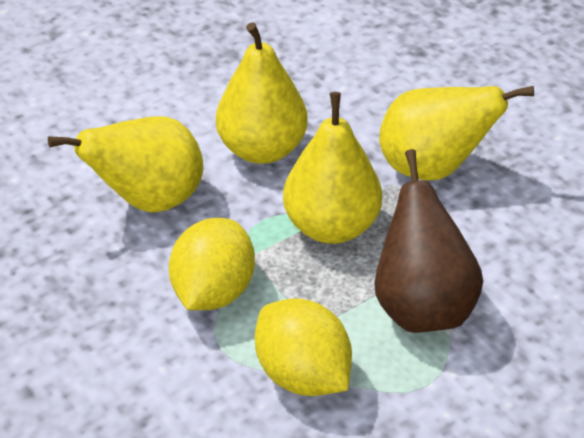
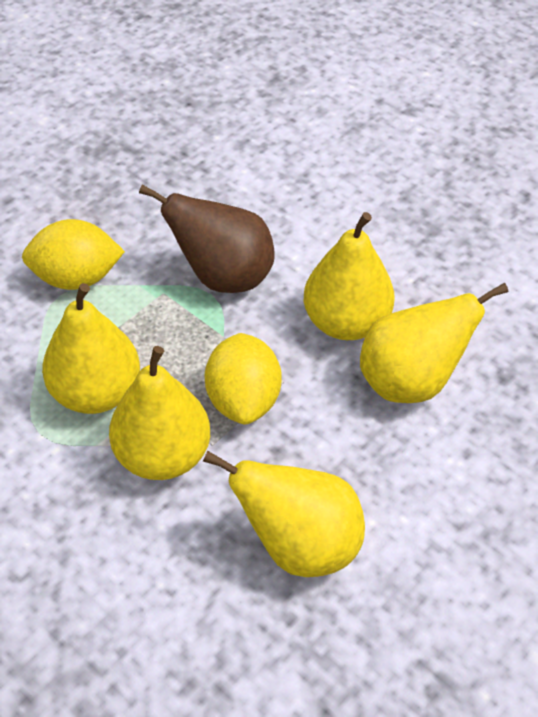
yellow pear: [48,116,203,213] [216,22,308,164] [283,92,382,244] [379,86,534,180] = 4 -> [42,283,140,414] [109,346,210,480] [203,451,365,577] [304,212,395,340] [360,283,508,403] = 5

